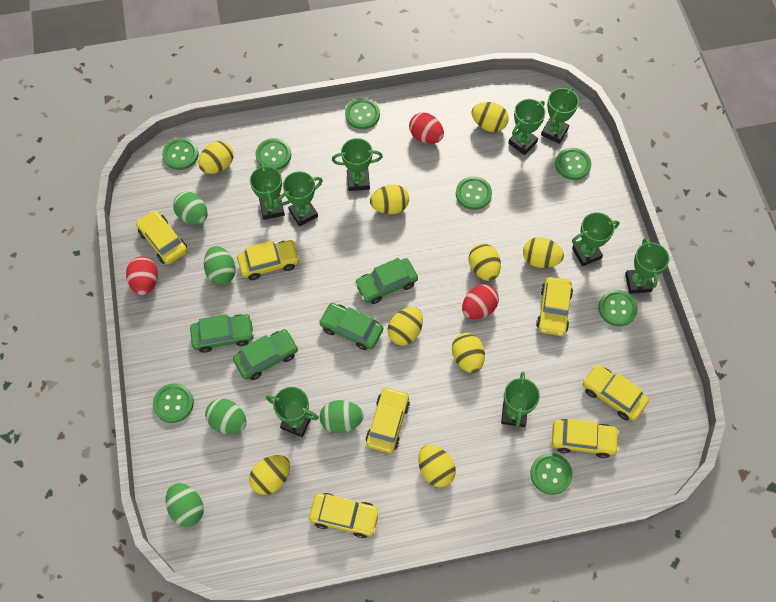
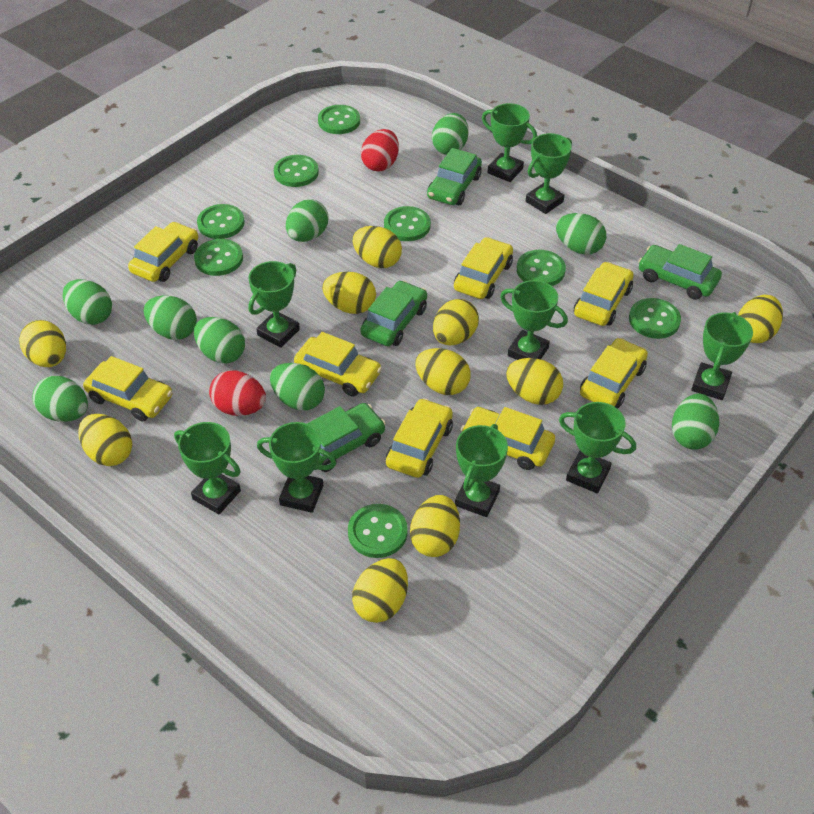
green egg: [166,483,204,527] [173,191,208,225] [204,246,236,285] [205,398,246,434] [320,400,364,433] = 5 -> [32,376,88,422] [63,279,112,325] [144,296,197,340] [194,317,245,364] [270,363,325,411] [286,199,328,242] [432,113,468,155] [556,213,606,255] [672,394,719,450] = 9
red egg: [126,256,158,295] [409,113,444,144] [462,284,499,319] = 3 -> [209,371,266,416] [361,129,399,172] = 2
yellow car: [136,210,187,265] [237,240,300,280] [309,493,380,538] [366,387,410,453] [536,277,573,336] [552,419,619,458] [583,365,649,421] = 7 -> [83,356,172,422] [128,222,198,282] [294,332,382,397] [386,398,453,478] [454,237,513,299] [461,407,555,470] [574,262,633,326] [580,338,648,409] = 8
yellow egg: [199,141,233,174] [249,455,290,495] [370,184,409,214] [387,307,423,345] [418,445,456,487] [452,333,485,373] [469,243,501,281] [472,102,509,132] [523,237,564,268] = 9 -> [19,320,66,367] [78,414,132,466] [322,272,376,314] [352,558,408,623] [353,226,402,268] [410,495,460,557] [416,348,471,395] [433,299,479,345] [506,358,563,405] [738,295,783,343] = 10

